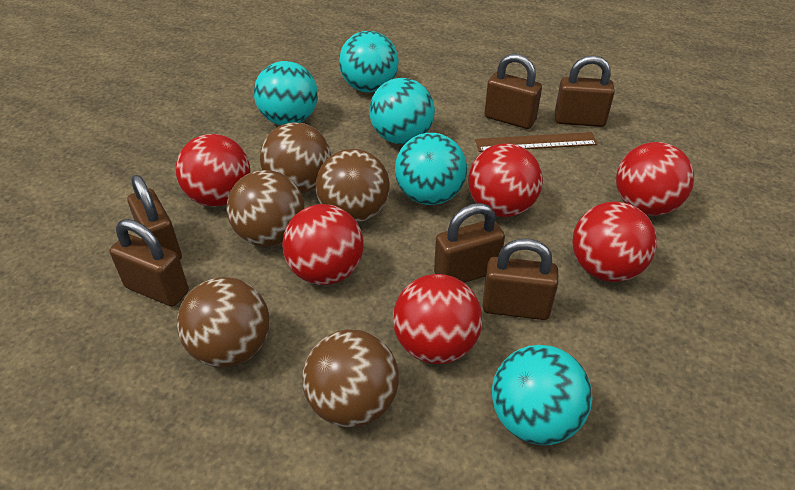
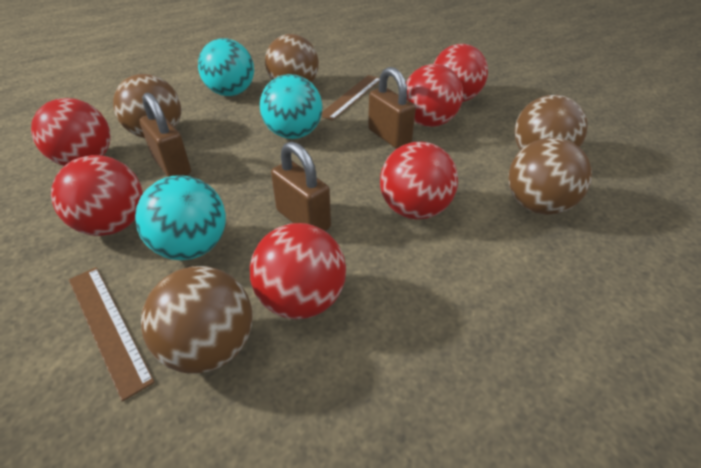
brown padlock: [110,219,189,307] [127,175,182,260] [434,203,505,283] [482,238,558,320] [484,54,542,129] [555,55,615,127] = 6 -> [140,92,191,177] [271,141,331,231] [368,67,416,149] = 3
brown ruler: [475,132,598,152] = 1 -> [69,267,155,402] [321,75,380,121] = 2
turquoise ball: [254,61,318,125] [339,31,399,93] [369,78,435,144] [395,133,467,205] [492,345,592,445] = 5 -> [135,175,226,260] [198,38,254,96] [260,74,323,139] = 3

